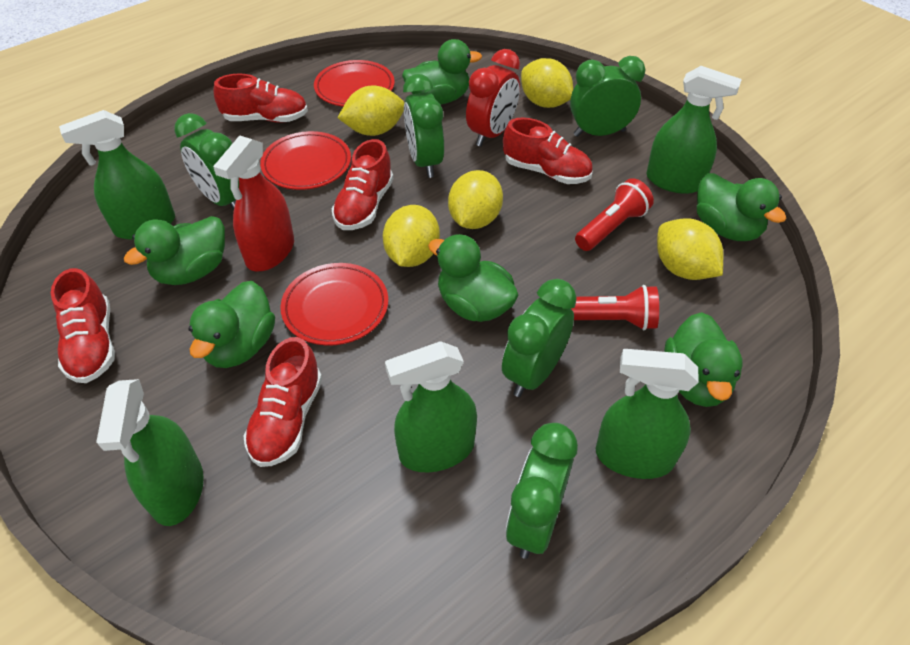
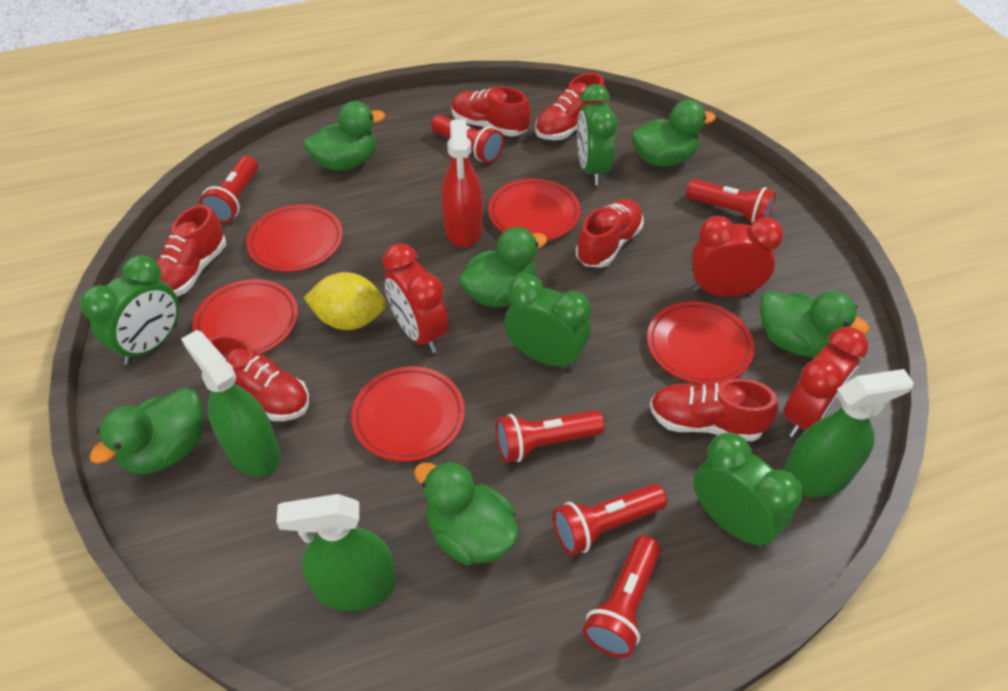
green clock: [174,113,239,209] [403,74,444,178] [502,279,577,397] [506,423,578,559] [570,56,646,137] = 5 -> [80,255,179,365] [504,274,591,369] [577,84,618,185] [694,433,803,548] = 4
green spray bottle: [59,110,175,240] [96,379,204,526] [385,342,477,472] [596,349,699,479] [647,66,742,194] = 5 -> [181,330,280,477] [276,494,397,611] [783,369,914,497] = 3
red clock: [466,49,520,147] = 1 -> [382,243,449,353] [691,216,783,297] [783,327,868,438] = 3
red flashlight: [571,285,659,330] [575,178,654,251] = 2 -> [199,156,258,223] [431,115,504,163] [496,410,604,463] [553,484,667,555] [583,535,661,658] [686,179,776,223] = 6
red plate: [260,131,351,190] [280,263,388,346] [314,60,395,107] = 3 -> [192,279,298,354] [246,204,343,272] [351,366,465,462] [488,178,581,241] [647,301,754,384] = 5
red shoe: [51,268,115,383] [214,74,308,123] [244,337,322,467] [332,139,393,230] [503,118,593,184] = 5 -> [156,204,226,296] [208,335,309,421] [451,87,531,137] [535,73,605,140] [575,199,644,268] [650,378,778,441] = 6
yellow lemon: [337,85,404,136] [383,205,440,267] [448,170,503,229] [521,58,573,108] [657,218,723,280] = 5 -> [304,272,386,330] = 1

